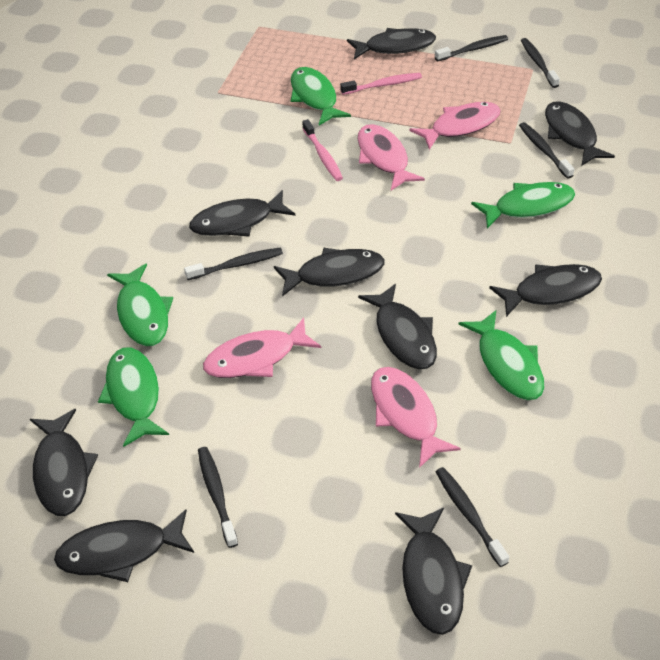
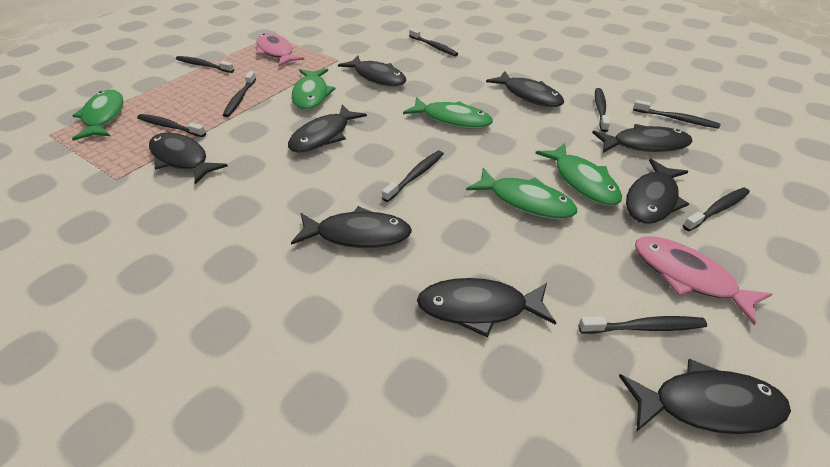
black toothbrush: [184,248,283,280] [198,447,238,548] [435,35,508,61] [436,467,509,567] [519,122,574,179] [521,38,560,88] = 6 -> [137,114,206,137] [176,56,234,73] [223,71,256,117] [382,151,444,202] [409,28,458,56] [578,316,707,334] [595,88,610,132] [633,100,720,129] [683,187,750,231] = 9
pink fish: [203,317,321,378] [358,124,425,190] [371,367,461,468] [409,102,501,150] = 4 -> [256,33,304,67] [635,236,772,325] = 2
pink toothbrush: [302,119,343,181] [340,73,422,95] = 2 -> none = 0

